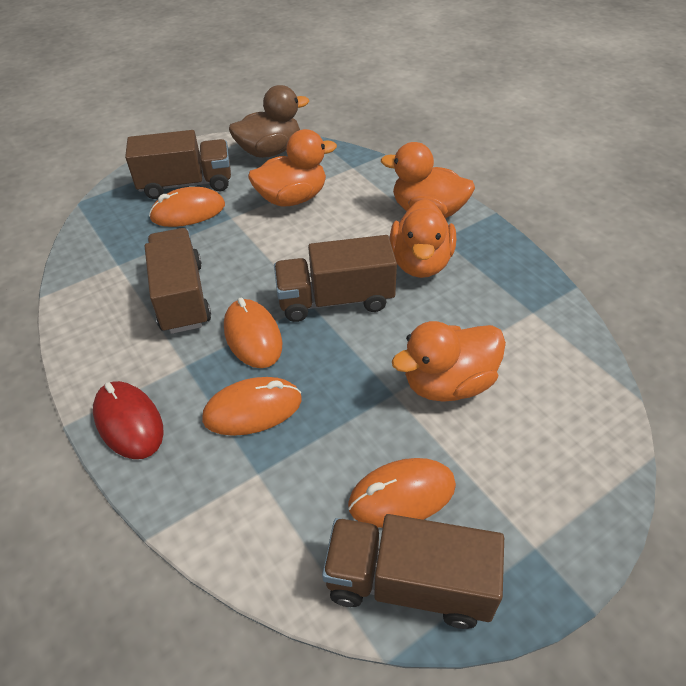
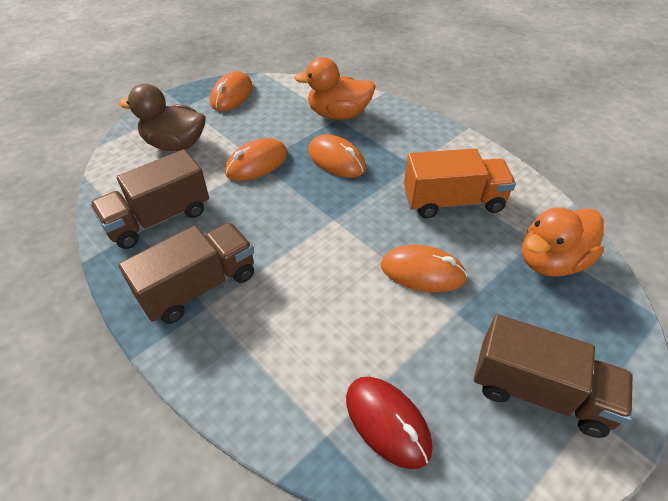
brown truck: [125,130,231,199] [145,228,211,334] [274,235,397,322] [322,514,504,629] = 4 -> [90,149,209,249] [118,222,254,324] [474,314,633,438] = 3
orange duck: [248,129,337,206] [381,142,475,218] [390,199,456,278] [392,321,506,402] = 4 -> [294,57,376,120] [522,207,604,277] = 2
orange truck: none = 0 -> [404,148,516,218] = 1

